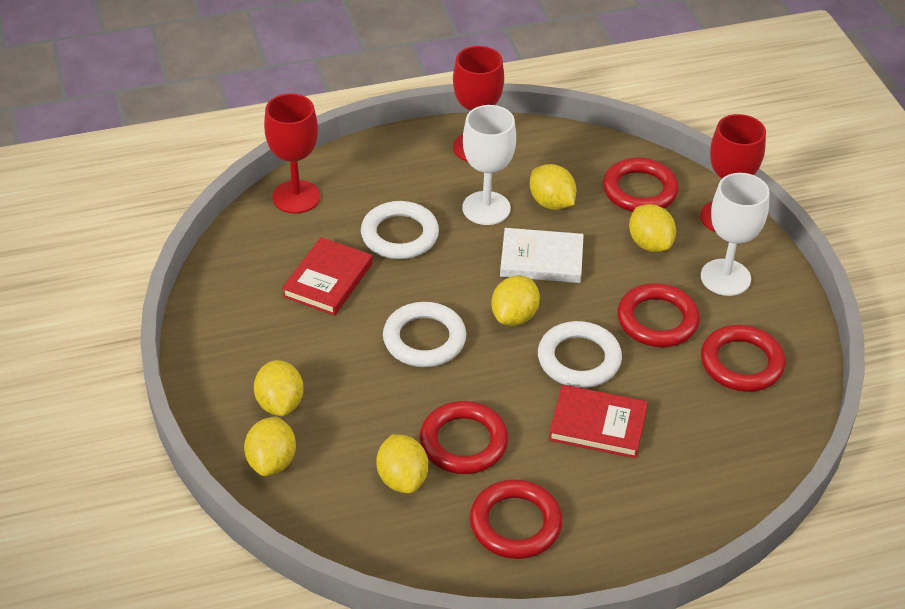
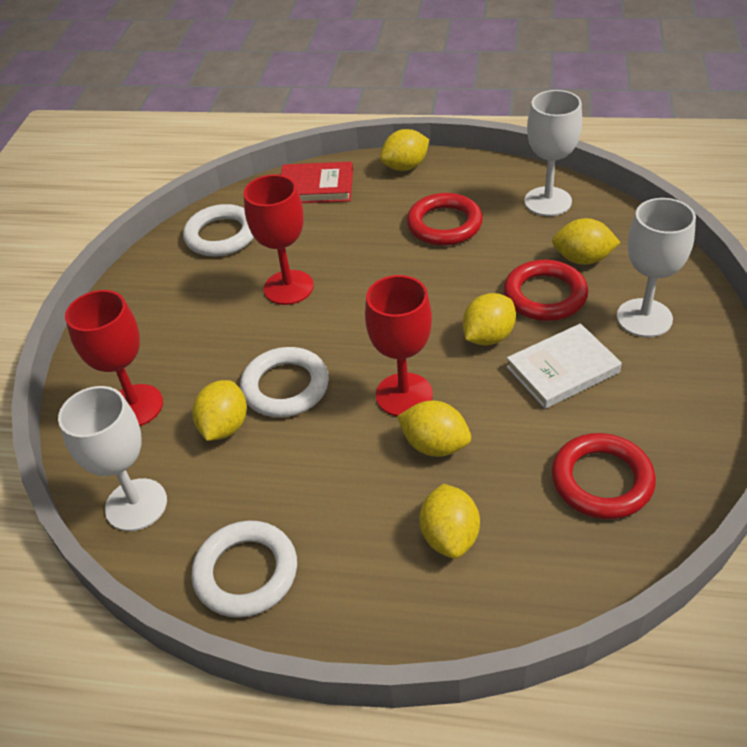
red book: [282,237,373,316] [549,384,648,458] = 2 -> [281,162,353,203] = 1
red ring: [420,401,508,474] [470,479,563,559] [603,158,679,212] [617,283,700,347] [701,325,786,392] = 5 -> [407,193,483,246] [504,260,588,321] [552,433,656,519] = 3
white goblet: [462,105,516,225] [701,173,770,296] = 2 -> [58,386,167,531] [524,90,582,216] [617,198,696,337] = 3

